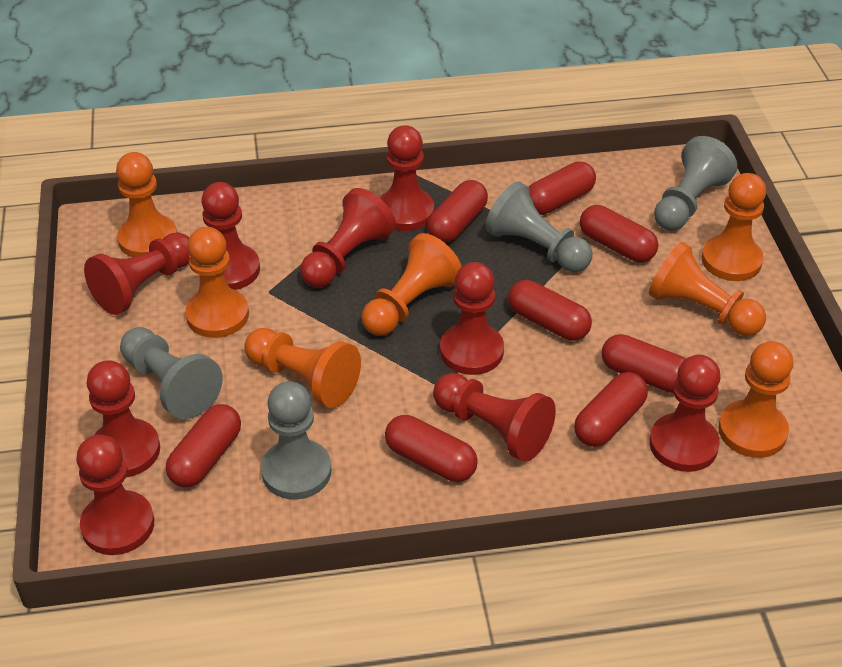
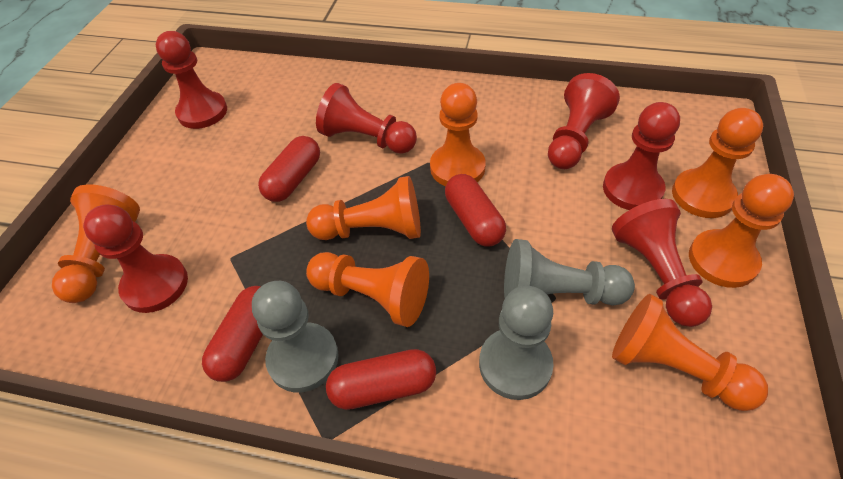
grey pawn: [120,327,223,419] [261,381,331,500] [485,182,592,272] [654,136,737,231] = 4 -> [252,281,339,392] [479,286,553,400] [504,239,635,306] = 3
red capsule: [166,404,241,487] [385,415,478,482] [427,180,488,243] [508,280,592,341] [528,161,596,215] [574,372,648,447] [580,205,658,263] [602,334,686,393] = 8 -> [202,286,263,382] [258,136,320,202] [326,349,436,410] [445,174,506,246] = 4
red pawn: [76,435,154,555] [84,232,190,315] [87,360,160,477] [201,182,260,290] [300,188,396,288] [380,125,434,231] [433,373,556,462] [440,262,504,375] [649,355,721,472] = 9 -> [83,205,188,313] [156,31,227,129] [316,83,417,154] [548,73,620,169] [603,102,680,210] [612,199,712,327] = 6

